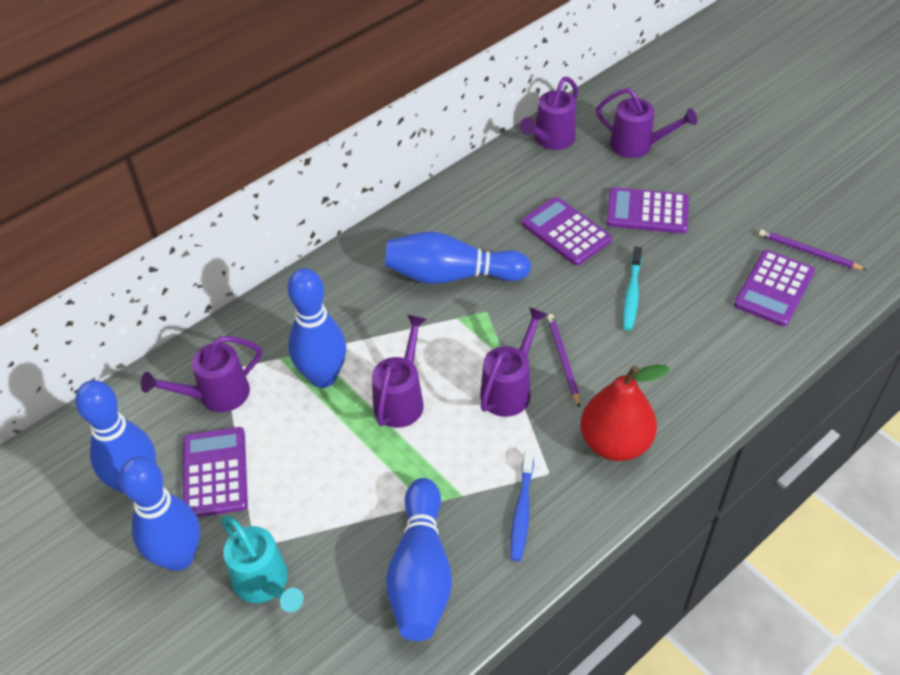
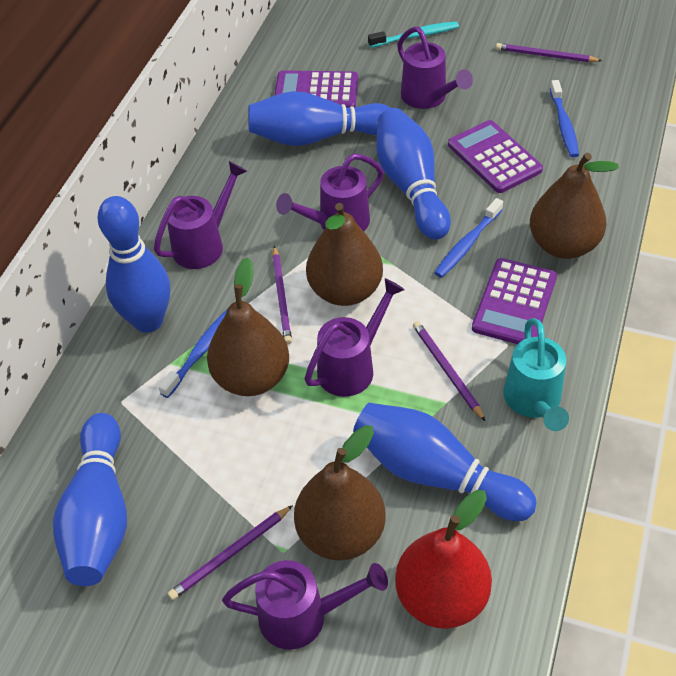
blue toothbrush: [511,450,534,561] = 1 -> [158,309,228,398] [434,198,503,278] [550,80,579,157] = 3
brown pear: none = 0 -> [207,257,289,396] [294,425,386,561] [306,203,383,306] [530,153,619,259] = 4
purple calculator: [183,427,248,517] [521,197,612,265] [606,187,689,233] [734,250,815,326] = 4 -> [274,70,358,108] [448,120,543,193] [472,258,557,344] = 3
purple pencil: [547,314,580,408] [759,229,866,270] = 2 -> [168,505,293,600] [272,246,292,344] [413,321,486,422] [496,43,602,62] = 4

